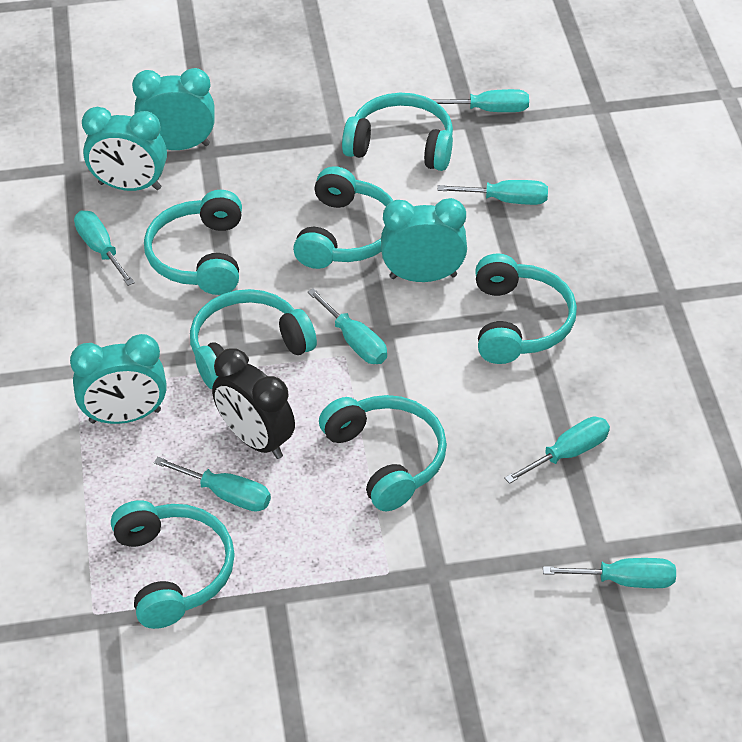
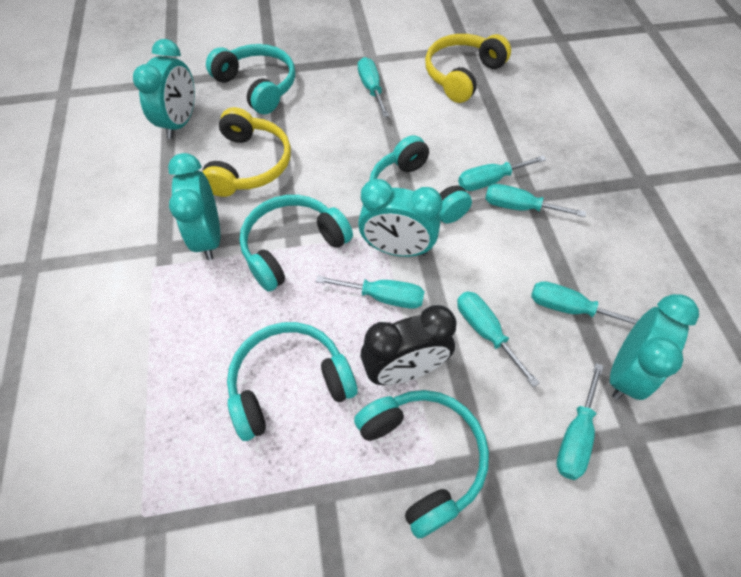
turquoise headphones: [111,500,235,629] [144,190,242,295] [190,289,317,389] [293,166,393,269] [319,395,447,511] [342,93,453,171] [475,253,577,364] = 7 -> [206,44,295,114] [227,322,358,441] [239,195,353,292] [354,390,489,539] [369,135,472,224] = 5
yellow headphones: none = 0 -> [202,107,291,197] [425,34,511,103] = 2

